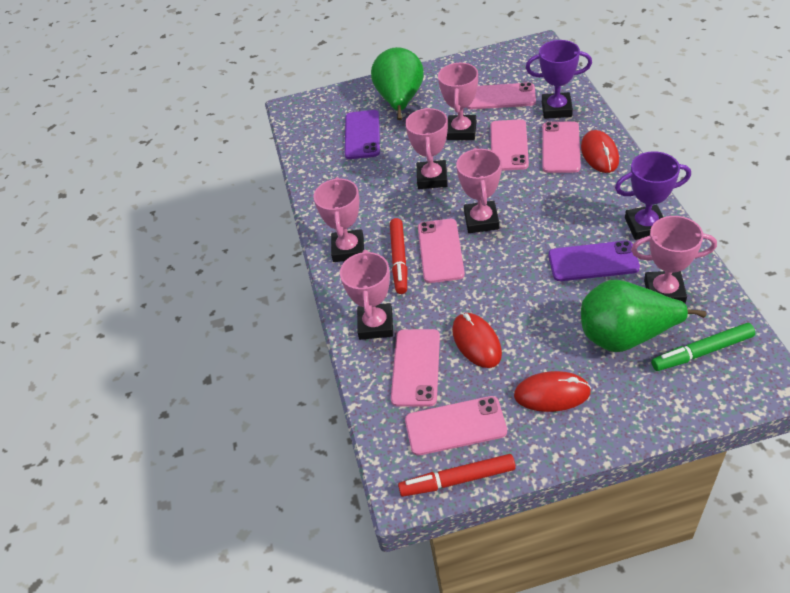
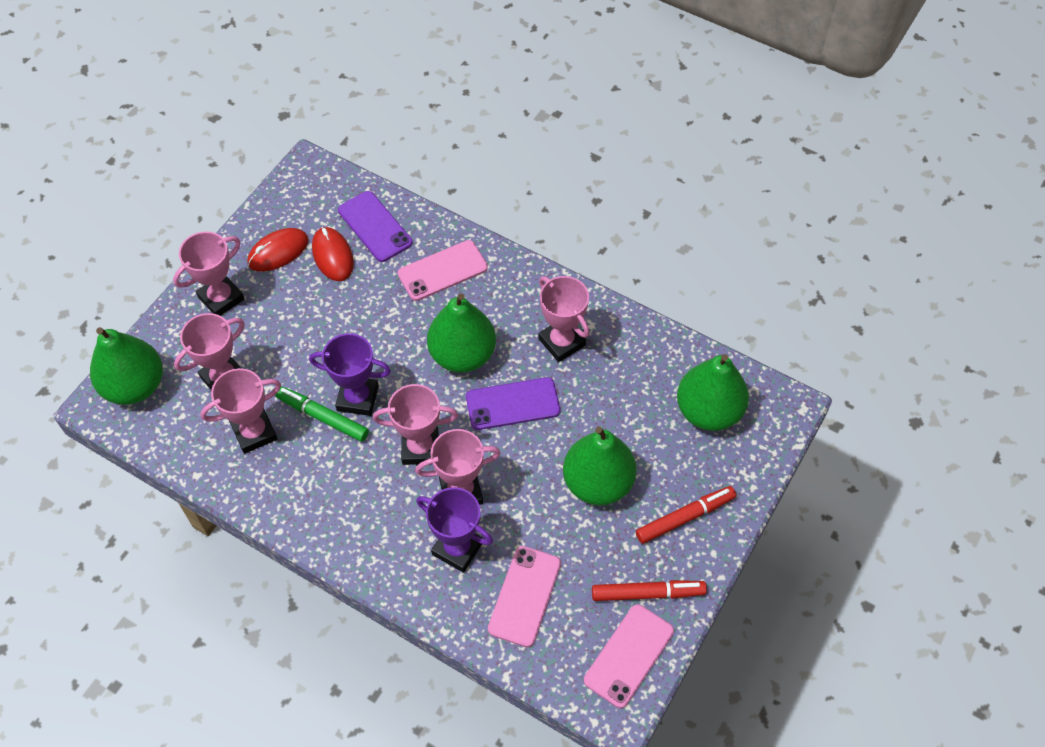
green pear: [371,47,424,120] [581,280,707,352] = 2 -> [90,327,163,405] [427,293,496,373] [563,426,636,505] [677,354,749,431] = 4
pink phone: [391,329,440,407] [405,396,507,456] [418,219,465,283] [466,82,536,109] [491,119,529,171] [542,121,581,173] = 6 -> [398,240,488,301] [488,546,561,647] [584,604,674,708] = 3
red mouse: [452,313,502,368] [514,371,591,412] [581,130,619,173] = 3 -> [247,228,308,271] [312,227,354,281] = 2

